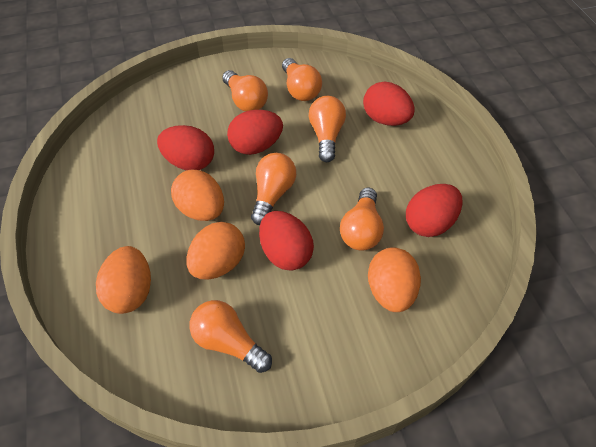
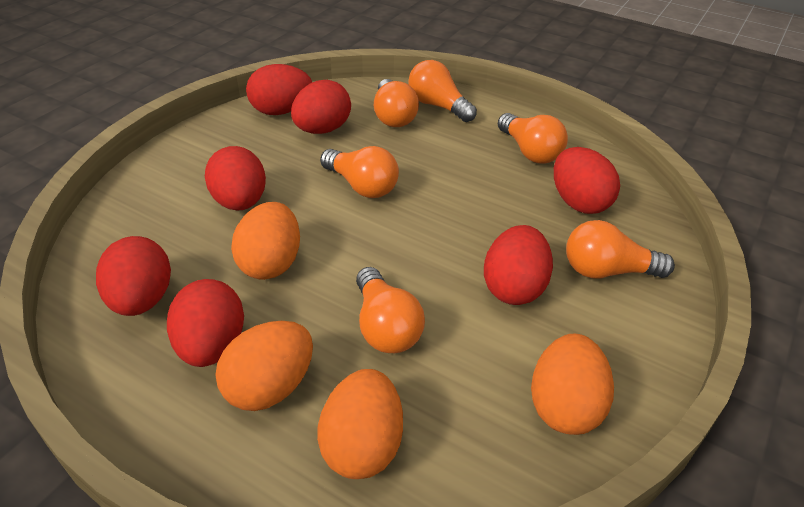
red egg: [157,125,214,170] [227,110,283,155] [259,211,314,271] [363,82,415,126] [406,184,463,237] = 5 -> [96,236,171,316] [167,279,244,367] [205,146,266,211] [246,64,312,115] [291,80,351,134] [484,225,553,305] [554,147,620,214] = 7

